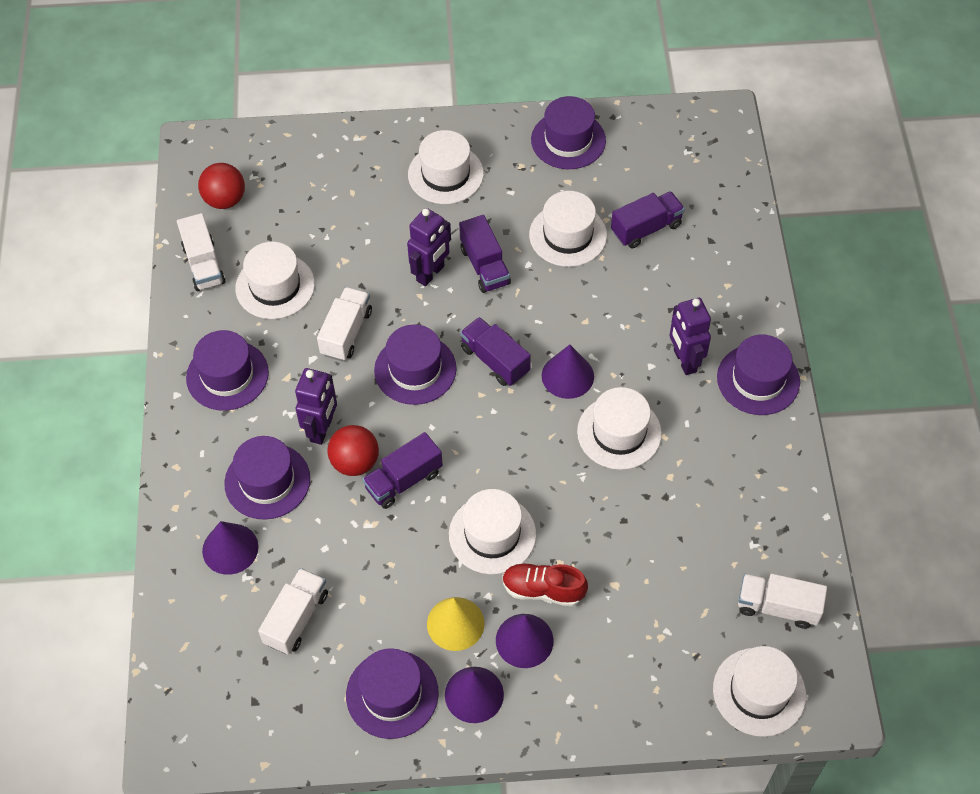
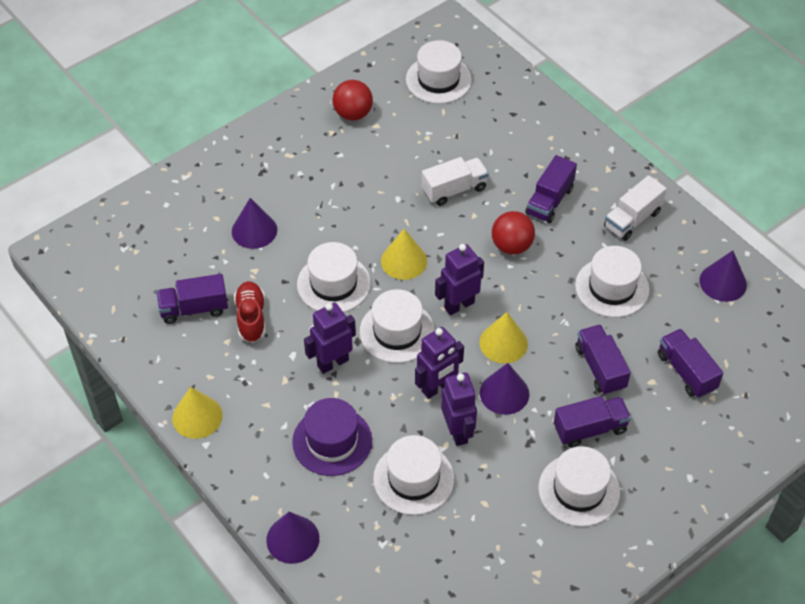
purple hat: [186,330,269,411] [224,436,310,520] [346,648,439,739] [374,324,457,405] [531,96,606,169] [717,335,800,415] = 6 -> [292,398,372,476] = 1
purple robot: [295,368,337,445] [407,208,451,286] [669,298,711,375] = 3 -> [304,303,356,374] [415,327,464,399] [435,244,484,315] [441,372,477,446] = 4
purple truck: [362,432,443,509] [459,215,511,293] [460,317,531,386] [611,191,685,248] = 4 -> [156,274,228,324] [526,155,577,223] [554,396,631,448] [575,325,631,395] [658,329,723,398] = 5
white truck: [177,213,226,291] [258,568,328,655] [317,287,372,361] [738,574,827,629] = 4 -> [422,157,489,206] [604,175,667,241] = 2
yellow cone: [427,597,484,651] = 1 -> [172,387,223,439] [381,229,427,280] [479,312,528,364] = 3

